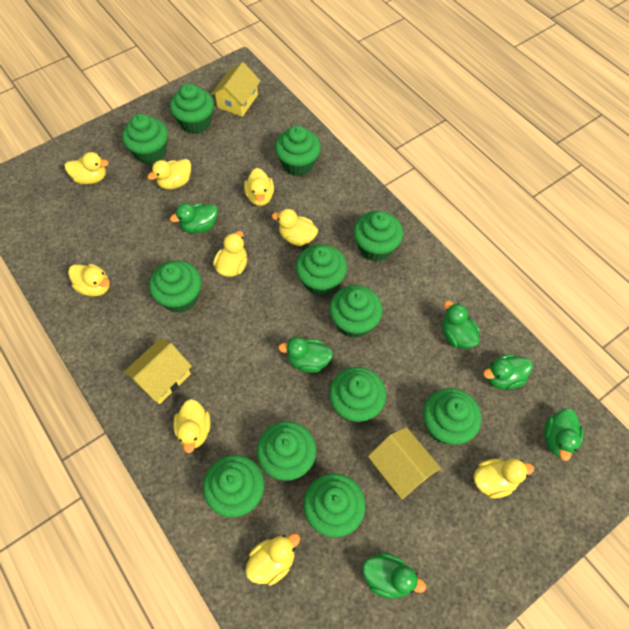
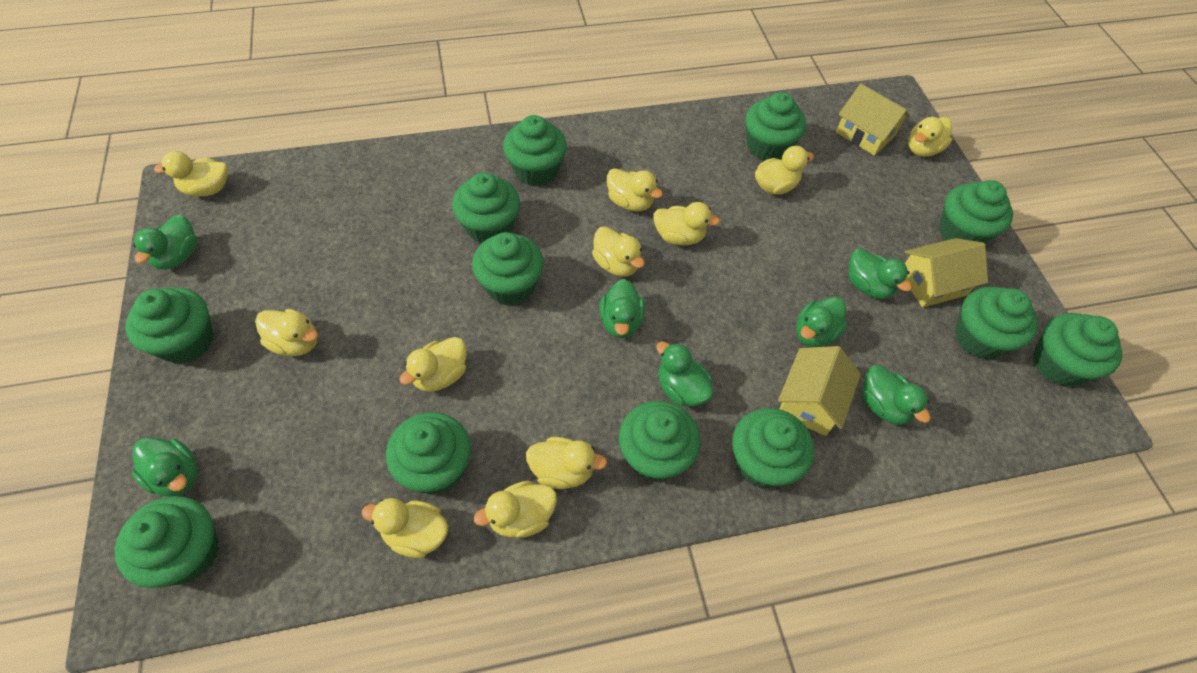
green duck: [170,203,218,233] [278,337,333,373] [362,552,426,599] [442,301,480,349] [483,354,533,390] [544,408,584,461] = 6 -> [132,438,197,497] [133,214,197,270] [600,279,645,338] [656,341,714,406] [796,297,847,347] [849,248,912,299] [862,365,930,425] = 7
yellow duck: [64,152,109,184] [68,264,110,296] [147,159,191,189] [173,399,210,453] [213,231,247,277] [244,168,274,206] [245,534,300,586] [272,209,318,246] [474,459,534,499] = 9 -> [154,151,228,197] [255,309,318,356] [362,498,448,558] [399,337,467,392] [473,481,557,538] [526,437,607,489] [592,227,645,277] [607,168,663,211] [653,202,720,246] [755,146,814,195] [908,117,952,157] = 11

